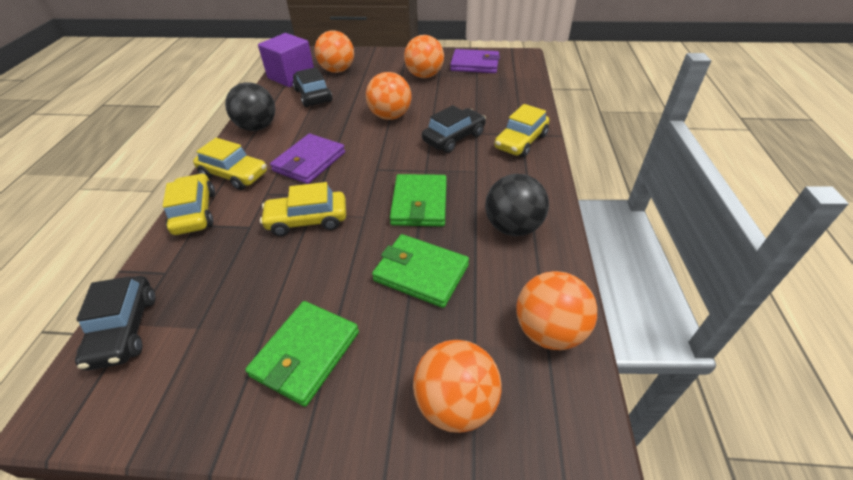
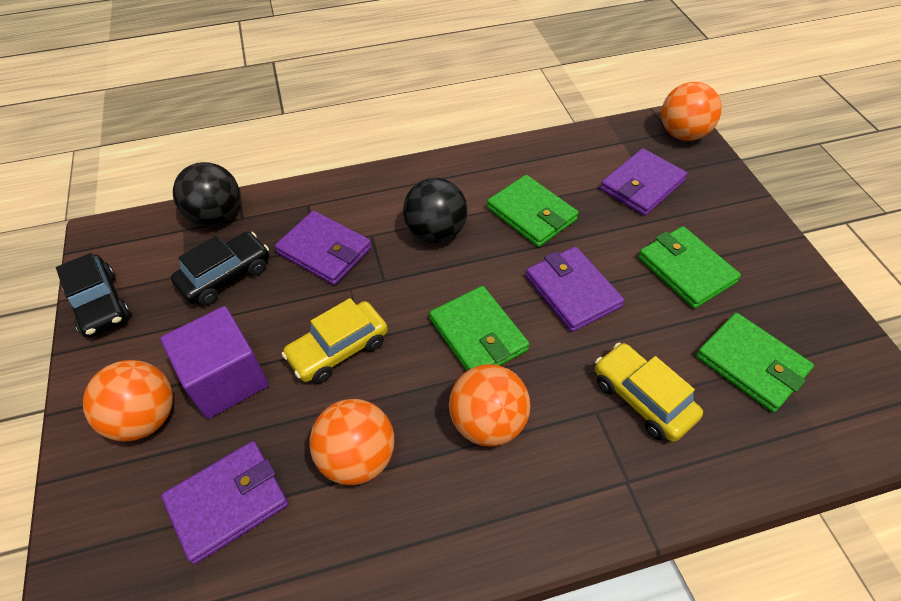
black car: [75,276,156,370] [293,67,332,107] [422,105,486,153] = 3 -> [56,253,131,338] [171,232,269,306] = 2
green wallet: [245,301,359,407] [372,234,469,308] [390,174,447,226] = 3 -> [429,286,529,371] [487,175,579,247] [638,226,741,309] [696,313,814,413] = 4
orange ball: [314,30,354,73] [366,72,411,120] [404,35,444,78] [413,340,502,433] [516,271,597,350] = 5 -> [83,360,173,442] [309,399,394,485] [449,364,530,446] [661,82,722,141] = 4
purple wallet: [270,134,345,184] [450,49,500,73] = 2 -> [161,441,289,564] [275,211,372,285] [526,247,624,332] [600,148,687,216] = 4
yellow car: [163,173,215,235] [193,138,267,190] [260,182,346,236] [494,104,549,157] = 4 -> [282,298,388,384] [595,342,703,442] = 2

